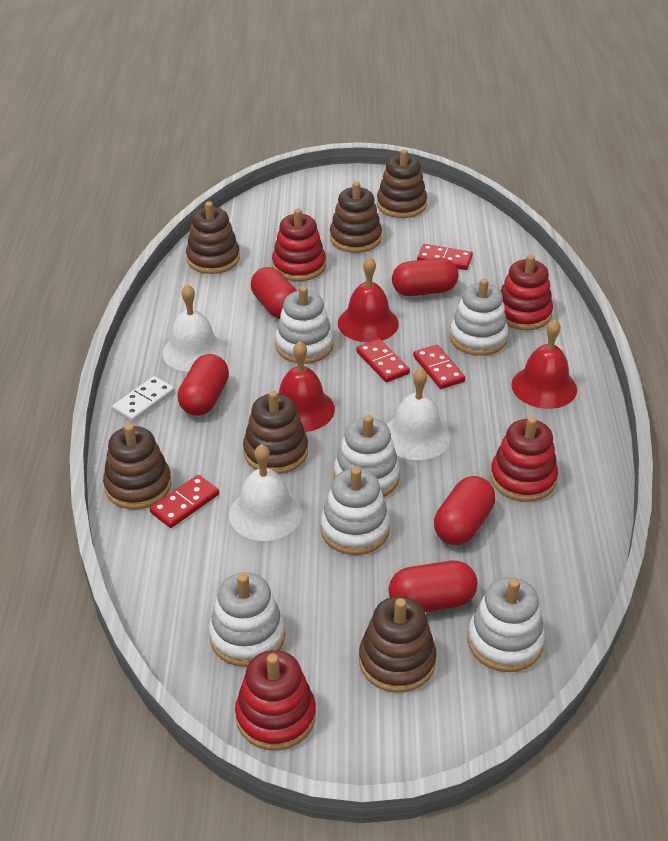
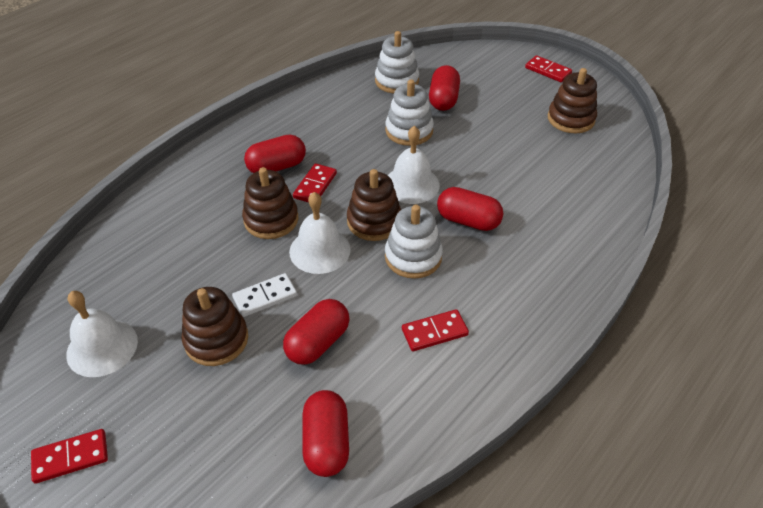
brown stacking toy: [103,424,172,510] [186,202,240,274] [243,391,308,474] [330,182,382,253] [359,596,437,693] [377,149,427,218] = 6 -> [181,287,248,366] [242,167,298,239] [347,169,401,241] [548,68,597,133] = 4
red bell: [279,341,335,432] [338,257,399,342] [511,319,577,409] = 3 -> none = 0
red stacking toy: [235,650,316,751] [272,209,326,281] [490,416,558,502] [501,255,553,330] = 4 -> none = 0
white stacking toy: [209,572,285,667] [275,286,334,364] [320,467,390,555] [334,415,400,497] [450,278,508,356] [468,577,545,672] = 6 -> [375,31,419,93] [385,80,434,146] [385,205,443,279] = 3

